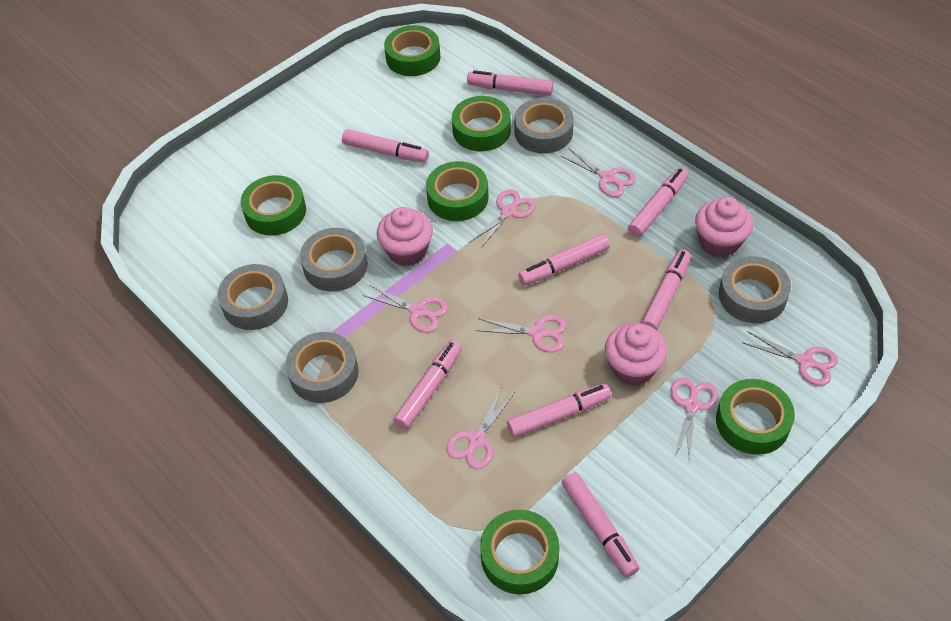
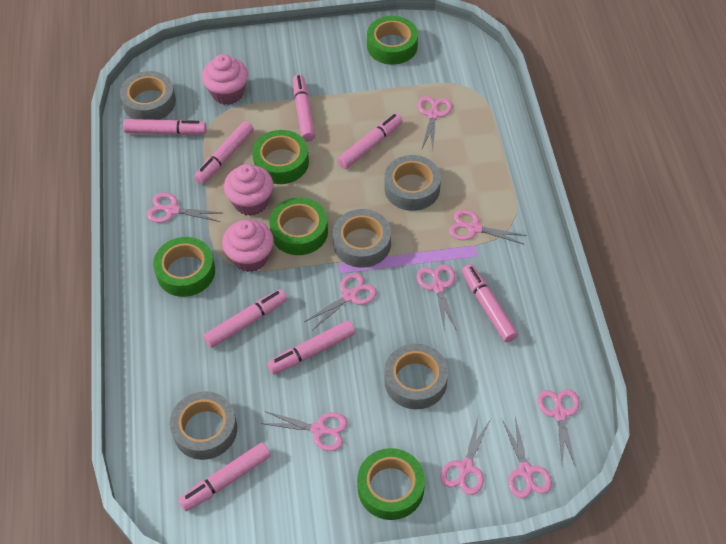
green tape: [241,175,306,236] [384,25,441,76] [426,161,489,221] [452,96,511,151] [480,510,560,594] [716,379,795,455] = 6 -> [153,237,215,297] [252,130,309,184] [269,197,328,255] [357,448,425,520] [367,16,418,65] = 5
pink scissors: [362,285,448,333] [446,388,514,469] [469,189,536,250] [476,315,567,352] [560,148,636,197] [671,377,718,462] [742,331,838,386] = 7 -> [147,193,221,223] [261,411,348,451] [304,273,377,331] [417,264,457,332] [418,96,452,149] [440,414,491,495] [449,209,527,245] [502,417,552,498] [538,389,580,467] = 9

